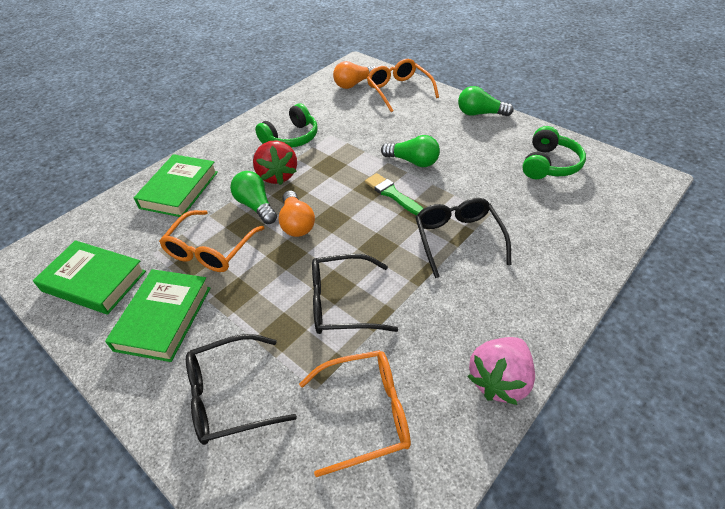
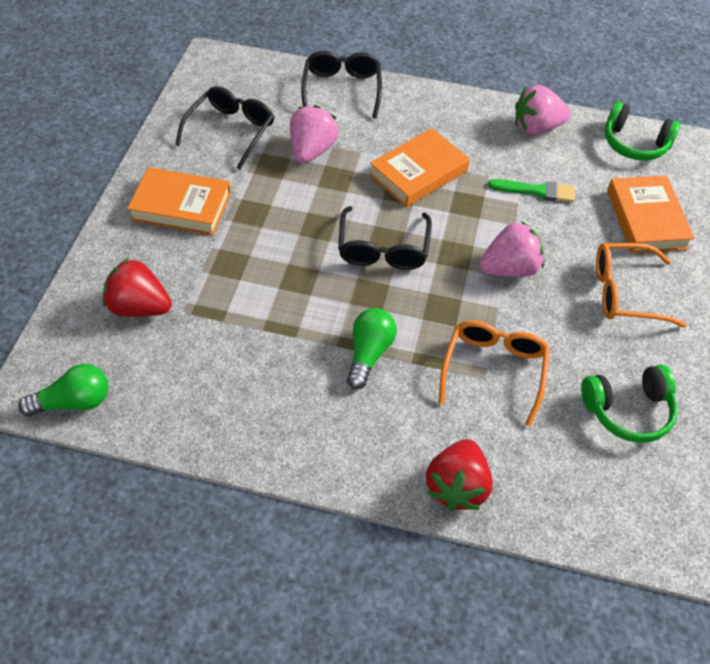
green book: [33,240,146,315] [105,269,210,362] [134,154,218,217] = 3 -> none = 0
green light bulb: [230,171,277,224] [381,135,440,167] [458,86,513,116] = 3 -> [18,364,108,416] [347,308,397,389] = 2
orange book: none = 0 -> [127,167,231,235] [369,128,470,207] [607,175,695,254] = 3
orange glasses: [159,210,264,272] [299,350,411,477] [367,59,439,112] = 3 -> [438,320,550,427] [596,243,687,327] = 2
orange light bulb: [278,191,315,237] [333,61,375,89] = 2 -> none = 0
pink strawberry: [467,337,535,405] = 1 -> [290,105,339,163] [479,221,544,277] [515,85,571,135] = 3
red strawberry: [253,140,297,185] = 1 -> [103,258,172,317] [426,439,493,511] = 2

